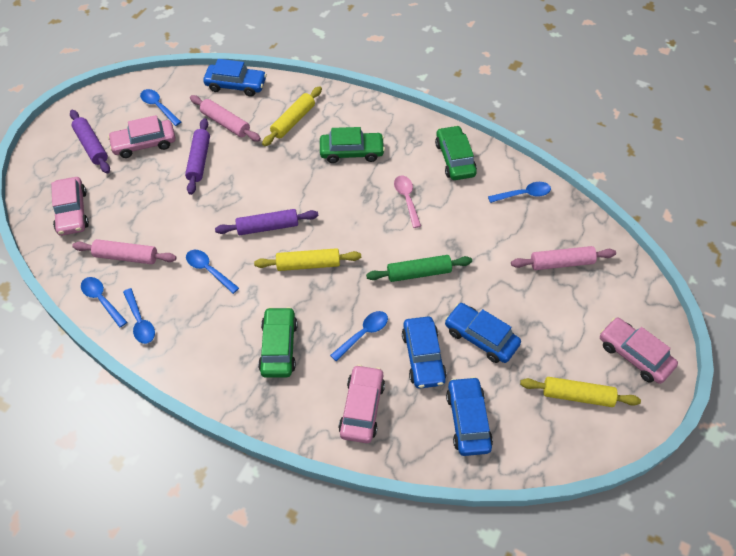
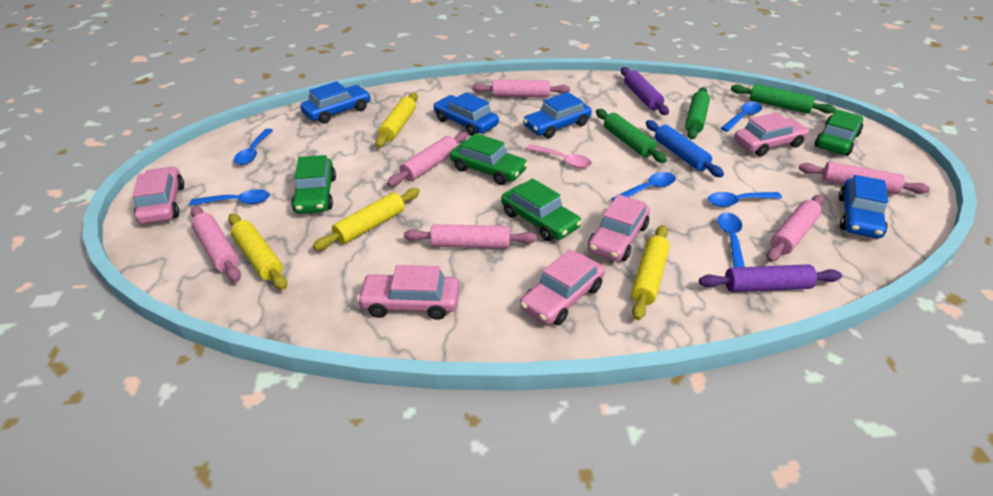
blue rolling pin: none = 0 -> [646,120,724,177] = 1
green car: [258,307,298,378] [320,127,385,163] [435,125,477,180] = 3 -> [291,155,336,214] [450,133,528,185] [501,178,582,241] [815,109,863,156] = 4
green rolling pin: [366,255,472,282] = 1 -> [596,109,667,163] [685,87,710,139] [731,84,836,114] = 3
pink car: [51,177,89,236] [108,115,175,158] [338,365,385,443] [600,318,678,384] = 4 -> [133,166,184,224] [357,265,459,320] [520,249,605,325] [588,194,650,261] [734,113,809,156] = 5
pink rolling pin: [72,239,177,264] [190,95,261,142] [511,246,616,270] = 3 -> [191,206,241,282] [387,132,468,187] [404,224,537,249] [472,80,570,98] [766,195,824,262] [799,162,930,195] = 6
purple rolling pin: [70,110,110,174] [185,118,210,195] [215,209,318,235] = 3 -> [621,67,669,115] [699,264,842,292] = 2
yellow rolling pin: [254,248,361,271] [262,86,322,146] [520,377,641,407] = 3 -> [228,214,287,290] [313,188,420,250] [375,92,418,148] [631,225,670,320] = 4

